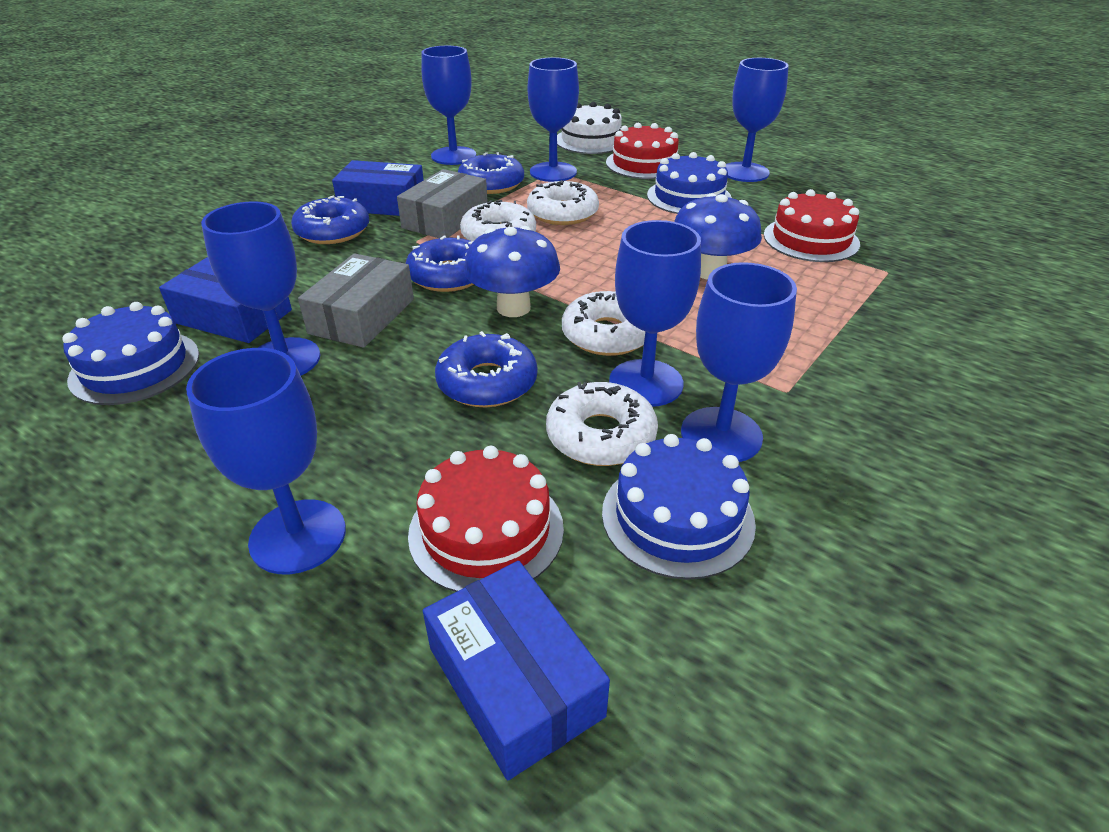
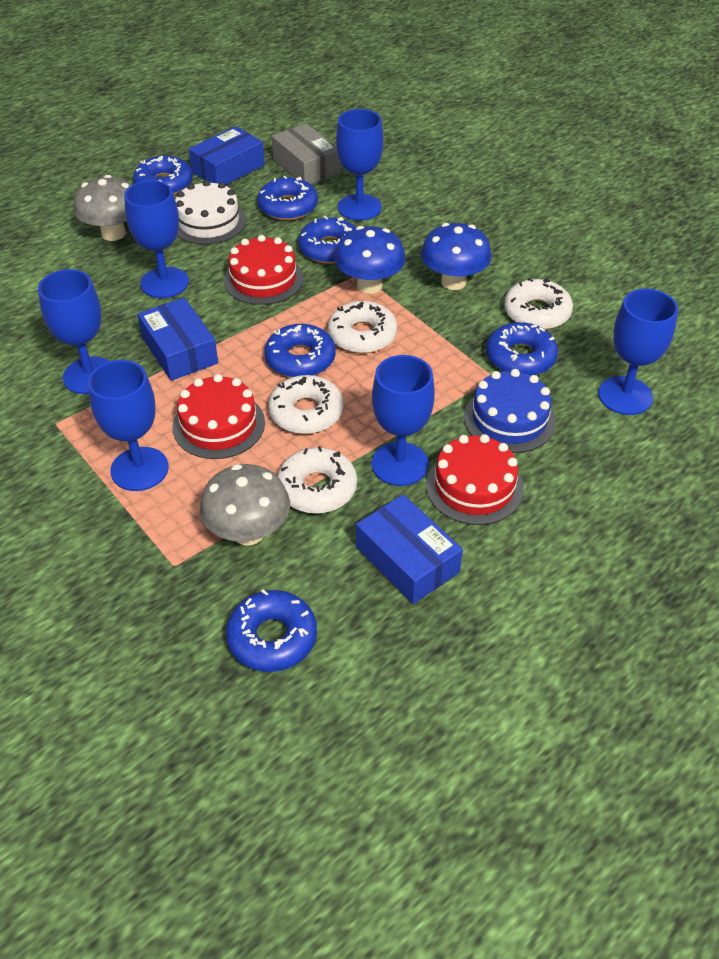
blue cake: [63,302,199,405] [602,434,756,580] [647,152,732,214] = 3 -> [464,369,556,453] = 1
blue donut: [291,196,369,244] [405,235,474,292] [435,331,538,408] [458,152,524,194] = 4 -> [133,155,193,195] [226,589,317,672] [257,176,318,220] [264,324,336,377] [298,216,356,264] [486,322,558,376] = 6
blue goblet: [186,348,346,574] [201,201,320,375] [421,46,476,165] [528,57,579,182] [609,220,701,407] [681,262,797,462] [726,58,789,182] = 7 -> [38,269,110,394] [88,360,169,491] [124,180,189,298] [336,109,383,220] [371,355,435,486] [598,289,678,415] = 6
grey box: [298,253,414,348] [397,169,488,238] = 2 -> [272,123,340,184] = 1
grey mushroom: none = 0 -> [74,175,131,241] [200,464,290,545] = 2

